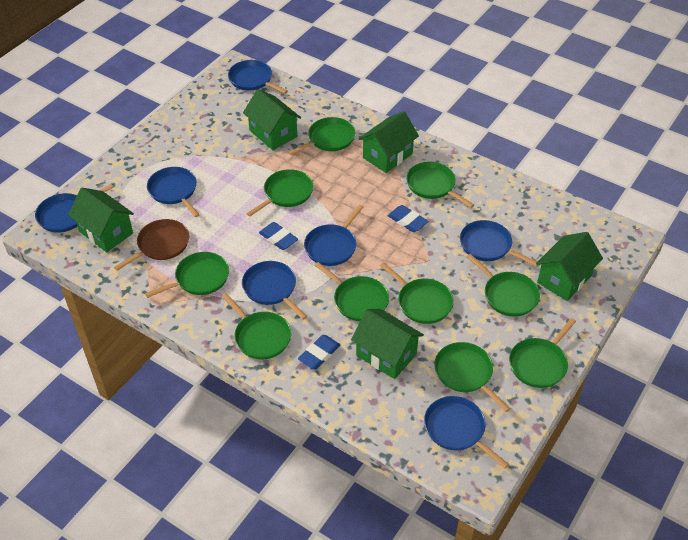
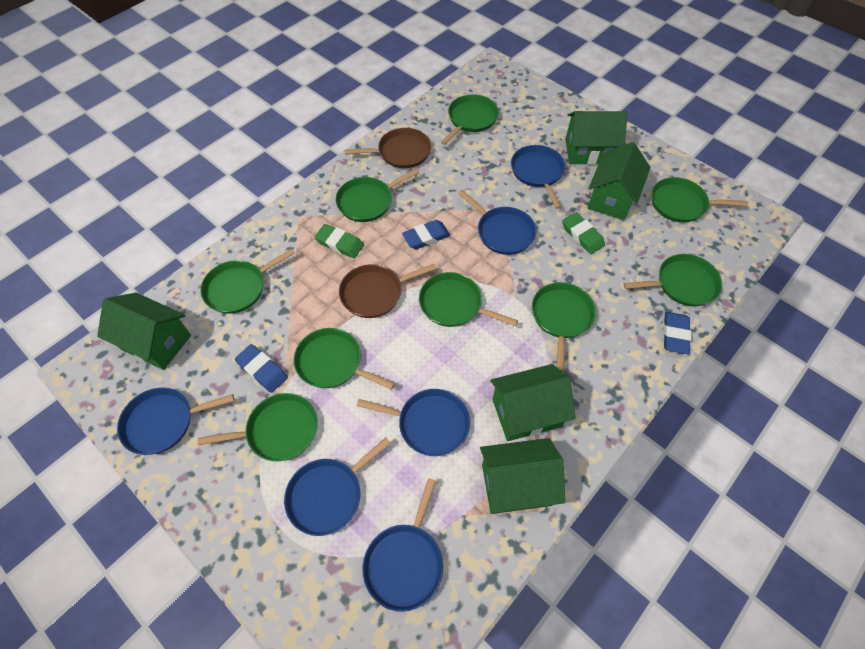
blue pan: [35,184,114,233] [147,167,200,217] [228,60,288,94] [242,261,307,320] [304,205,363,266] [424,396,509,469] [460,220,538,267] = 7 -> [117,387,234,455] [284,437,391,536] [357,389,470,456] [362,478,443,612] [458,190,537,255] [511,145,565,209] = 6
brown pan: [114,219,189,271] = 1 -> [339,264,436,318] [345,128,431,168] = 2
green eraser: none = 0 -> [315,224,364,258] [562,212,605,254] = 2
green pan: [145,252,229,298] [222,293,291,360] [246,169,313,217] [288,117,355,155] [315,262,389,321] [380,262,454,324] [406,162,474,208] [434,342,511,412] [467,254,540,317] [509,318,576,388] = 10 -> [198,393,318,461] [200,249,295,314] [294,328,395,390] [335,169,419,222] [419,272,518,327] [441,94,499,145] [532,282,596,372] [624,254,722,306] [651,177,748,223] = 9

